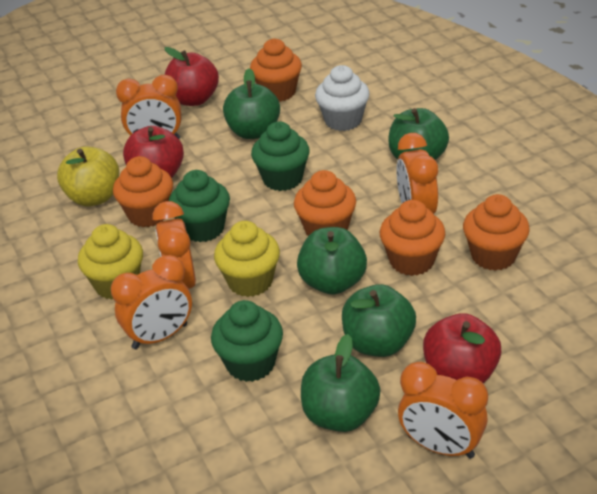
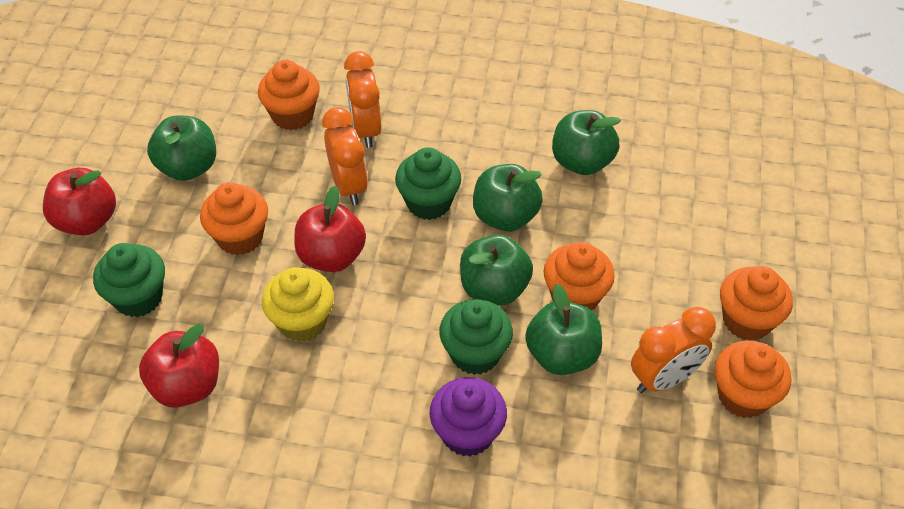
orange clock: [111,255,192,349] [116,75,181,139] [153,201,196,289] [396,133,438,214] [398,362,488,459] = 5 -> [322,107,368,206] [344,51,381,148] [631,307,716,393] = 3
purple cupcake: none = 0 -> [430,377,507,457] = 1
white cupcake: [315,65,370,131] = 1 -> none = 0
yellow apple: [57,146,119,206] = 1 -> none = 0
yellow cupcake: [78,224,143,300] [214,221,280,297] = 2 -> [262,267,334,342] = 1

